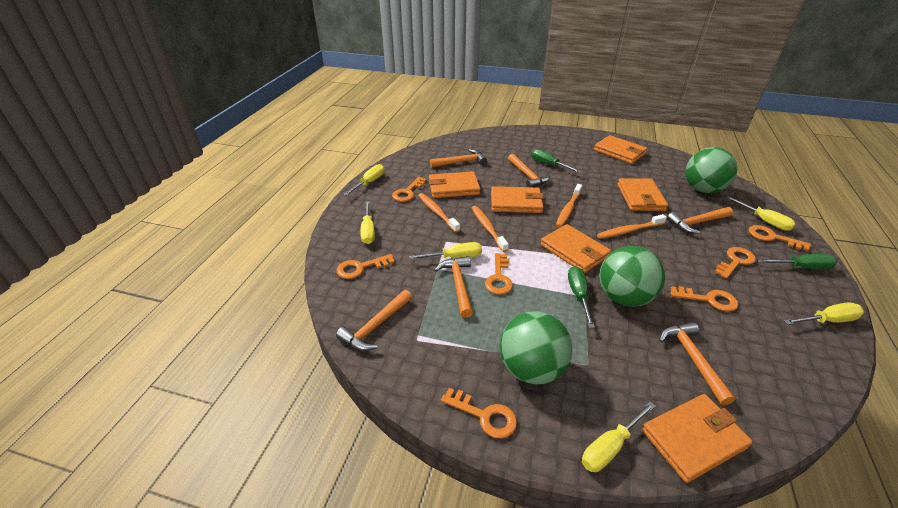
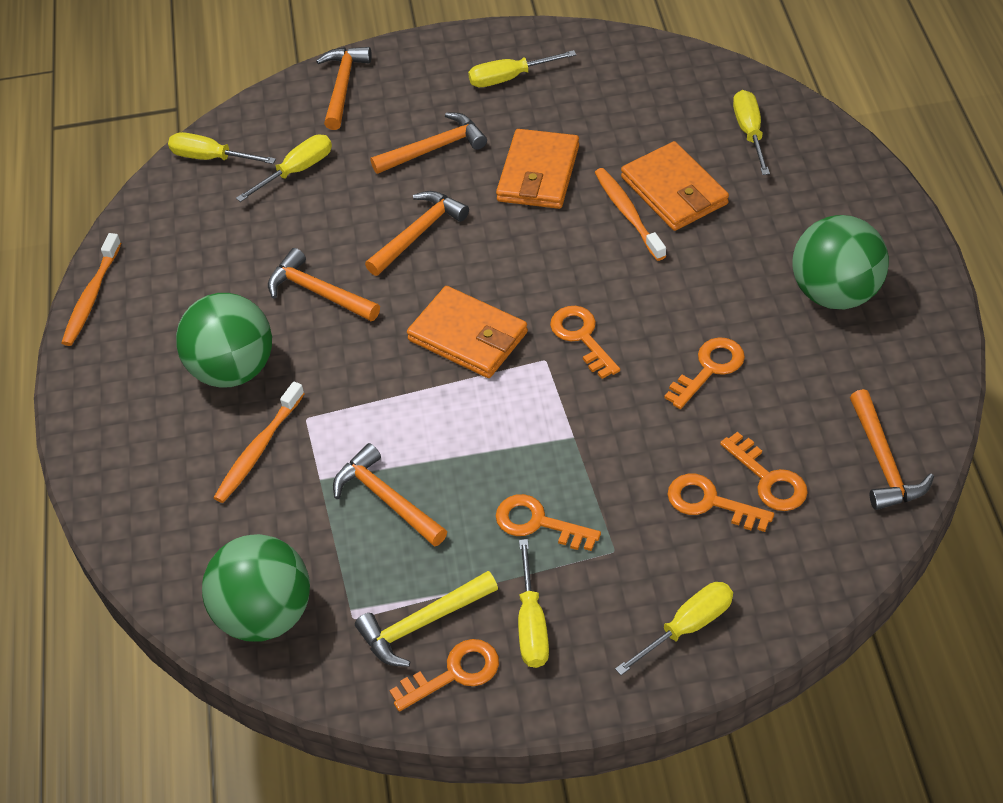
green screwdriver: [531,149,581,173] [568,266,595,328] [757,254,837,270] = 3 -> none = 0
orange key: [336,254,395,279] [392,177,426,202] [441,388,517,439] [485,253,513,295] [670,286,738,312] [715,247,756,279] [749,225,811,251] = 7 -> [389,639,499,711] [496,494,601,551] [550,306,620,379] [664,337,745,409] [668,474,774,532] [720,432,808,511] = 6
orange toothbrush: [418,193,460,233] [472,206,509,252] [556,184,582,228] [597,214,667,239] = 4 -> [61,233,121,346] [213,381,305,503] [595,168,666,261] = 3
orange wallet: [429,171,480,198] [491,186,544,213] [541,224,611,273] [594,135,647,164] [618,178,668,211] [642,394,753,483] = 6 -> [407,286,528,378] [496,129,579,209] [621,141,729,231] = 3
yellow hammer: none = 0 -> [355,571,498,667] = 1

